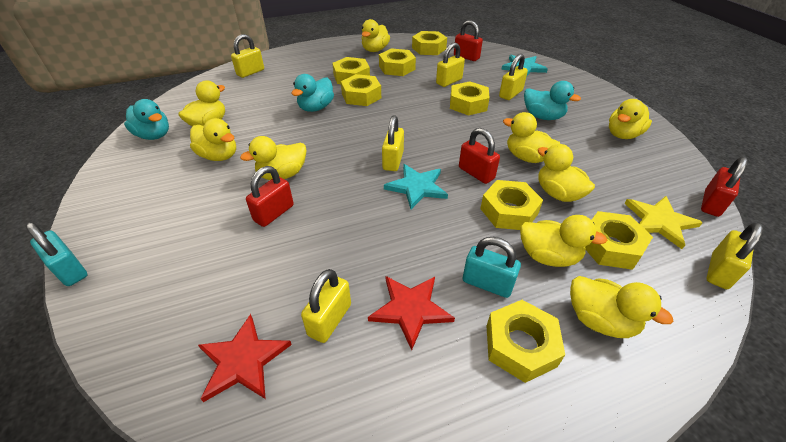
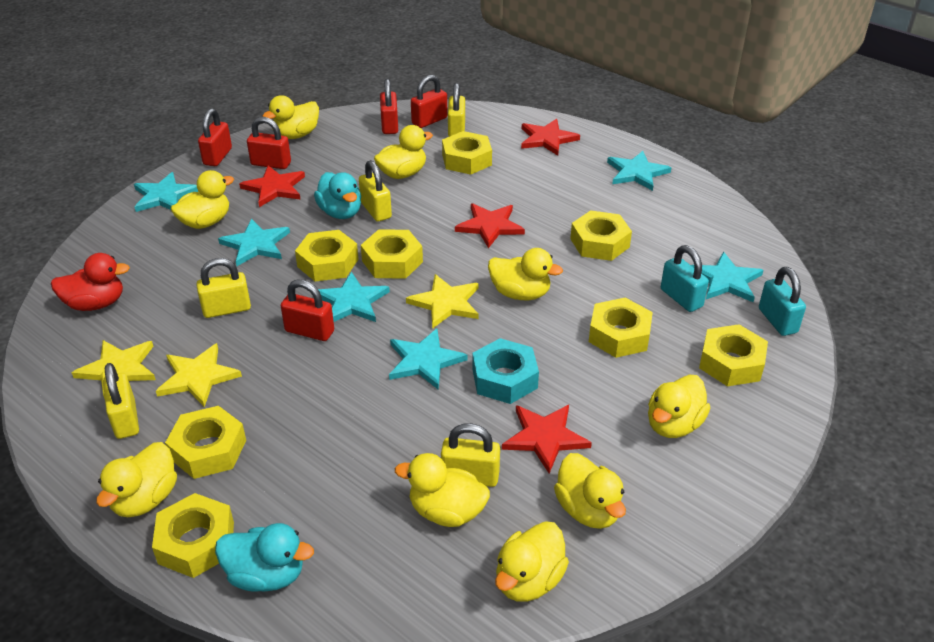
red duck: none = 0 -> [51,253,130,311] = 1
red padlock: [246,166,294,227] [454,20,483,61] [459,128,500,184] [701,157,748,217] = 4 -> [198,108,232,166] [247,117,291,169] [281,280,334,341] [380,79,398,134] [411,75,447,128] = 5
red star: [198,314,292,402] [368,276,455,350] = 2 -> [239,166,305,207] [455,203,525,248] [502,405,592,473] [521,119,580,156] = 4
turquoise duck: [124,99,169,140] [291,74,334,112] [524,81,581,120] = 3 -> [215,523,314,592] [314,172,361,219] = 2
turquoise nut: none = 0 -> [472,338,539,404] = 1
turquoise star: [384,164,448,209] [501,55,548,77] = 2 -> [134,172,198,212] [218,219,290,266] [318,272,390,322] [389,329,468,390] [607,151,671,191] [691,252,764,302] = 6
yellow padlock: [231,34,264,78] [301,269,351,343] [382,115,404,171] [436,42,465,87] [499,54,528,100] [706,222,763,289] = 6 -> [103,363,139,439] [196,258,251,318] [359,160,392,222] [441,423,500,487] [448,83,465,137] = 5
yellow star: [624,196,703,249] = 1 -> [72,340,156,399] [156,343,242,407] [406,274,479,329] = 3

